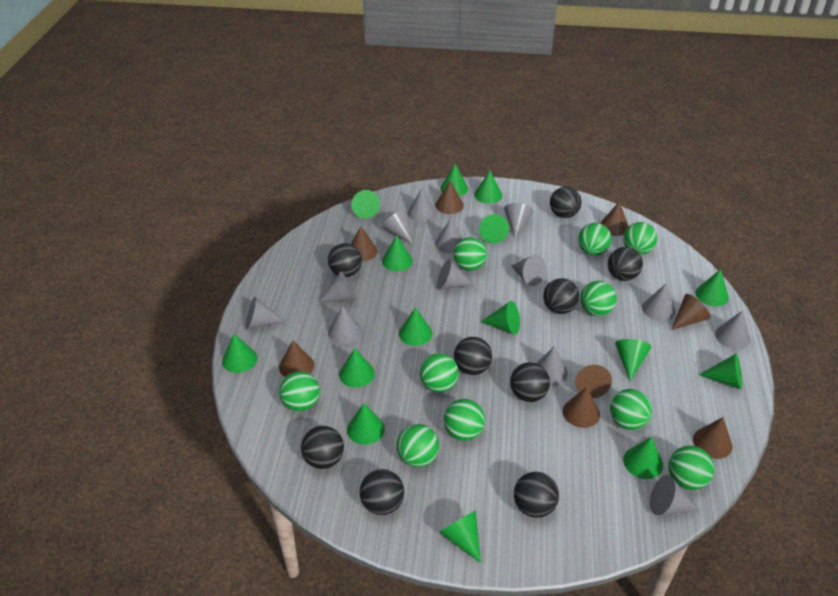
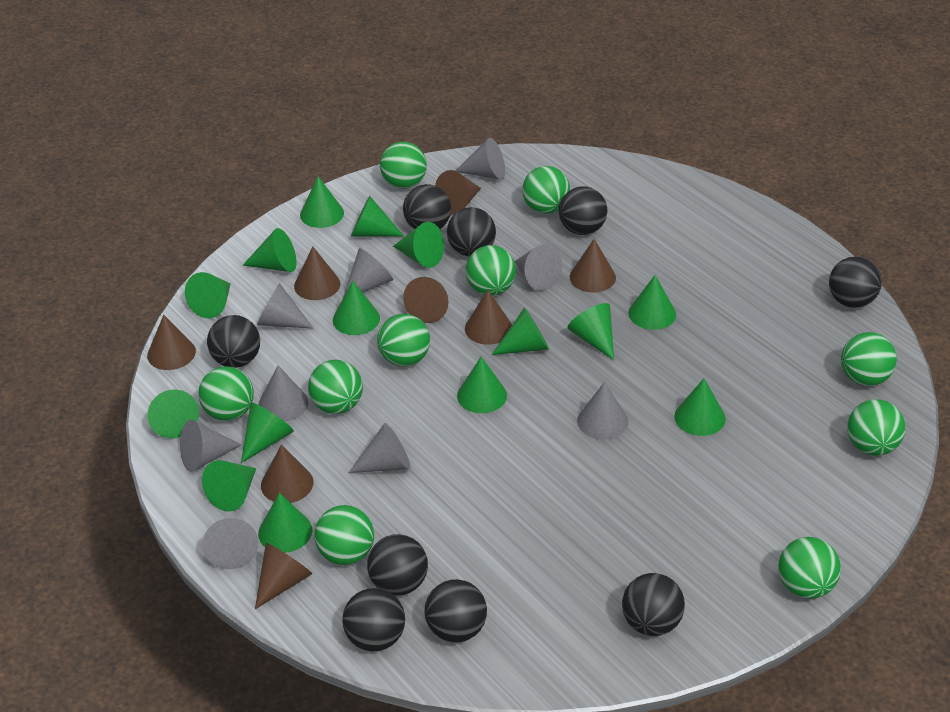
grey cone: [246,297,286,329] [318,271,356,302] [328,306,362,344] [382,210,413,244] [408,188,436,222] [435,218,463,253] [437,259,474,289] [504,203,533,238] [511,255,546,286] [536,347,568,386] [642,284,676,321] [650,475,699,515] [715,311,750,349] = 13 -> [180,420,241,472] [202,518,259,569] [257,283,314,329] [258,365,309,421] [343,248,393,297] [349,423,410,473] [455,138,505,180] [514,244,562,291] [577,382,628,440] = 9

